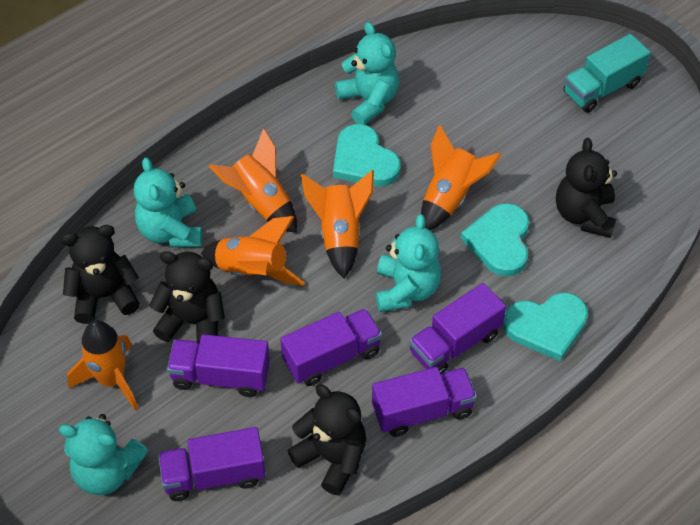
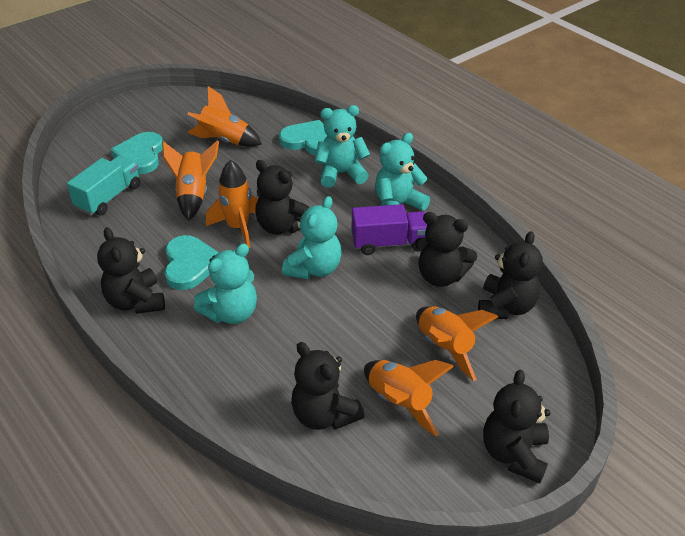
black teddy bear: [61,225,140,324] [149,251,225,343] [288,385,366,495] [556,138,617,238] = 4 -> [97,227,165,314] [255,160,310,235] [291,342,364,430] [415,212,477,287] [478,231,542,319] [483,370,550,484] = 6
purple truck: [158,427,266,501] [167,334,270,397] [280,308,382,386] [372,367,477,437] [409,283,506,374] = 5 -> [352,204,428,255] = 1

